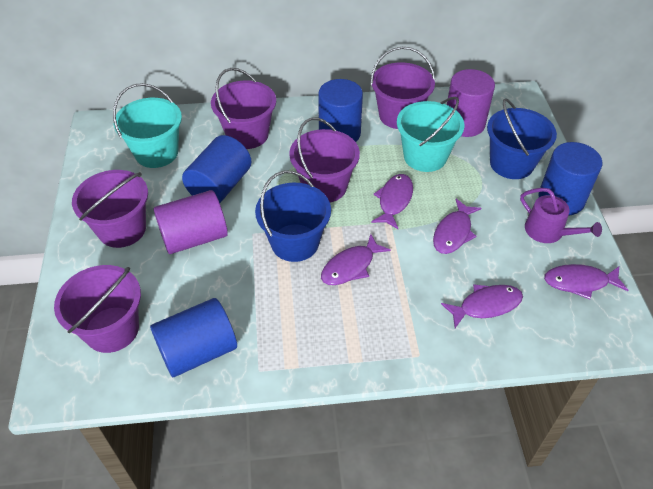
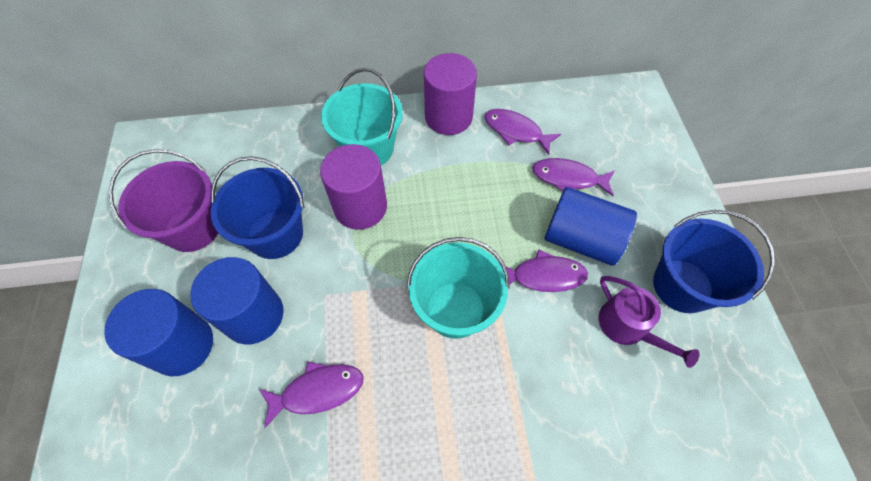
blue cylinder: [150,298,237,377] [182,135,251,203] [318,79,363,142] [538,142,602,216] = 4 -> [104,289,213,376] [190,257,284,344] [545,187,637,265] = 3
purple bucket: [54,265,141,353] [72,170,148,248] [211,68,276,149] [289,117,360,203] [370,47,435,129] = 5 -> [109,149,218,252] = 1
purple fish: [321,234,391,285] [371,174,413,229] [433,199,481,254] [441,284,523,328] [544,264,628,299] = 5 -> [259,362,364,428] [484,109,561,155] [499,250,588,292] [532,158,615,196] = 4

